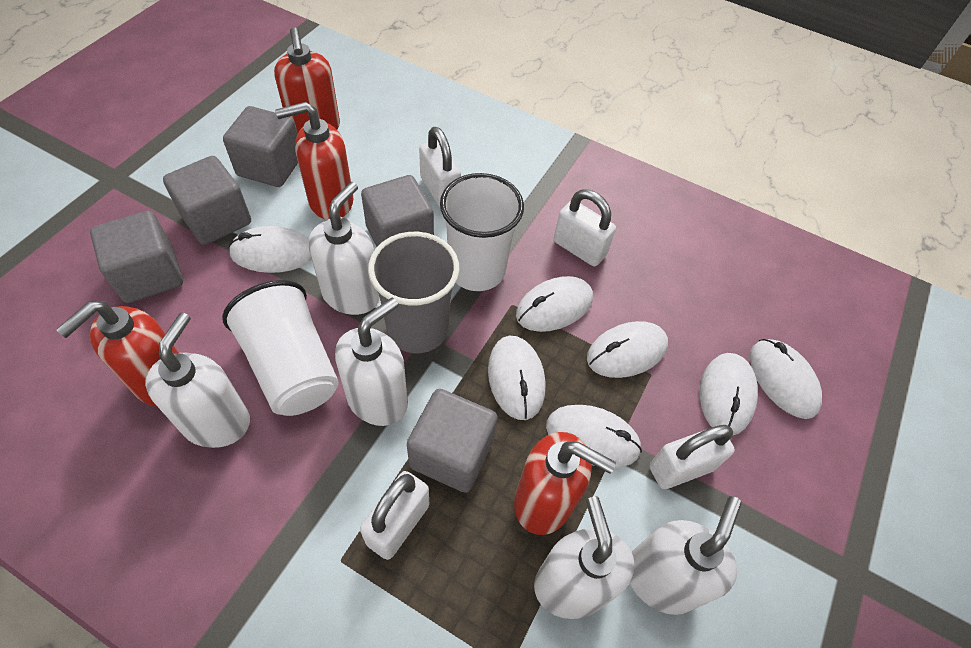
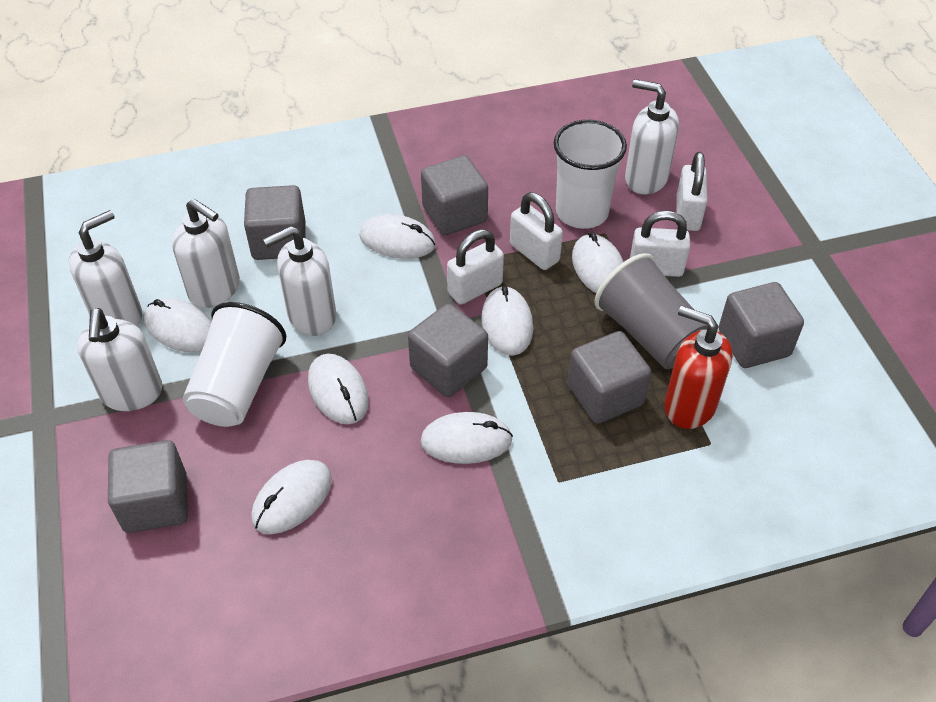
grey cube: [90,211,183,303] [163,156,251,245] [223,106,298,187] [361,175,434,247] [407,389,498,493] = 5 -> [108,440,188,533] [244,185,306,260] [408,304,488,397] [421,155,488,236] [568,331,651,424] [719,282,804,368] = 6
red soap dispenser: [56,301,179,406] [274,27,340,133] [275,102,353,220] [514,432,616,535] = 4 -> [664,306,733,429] = 1

